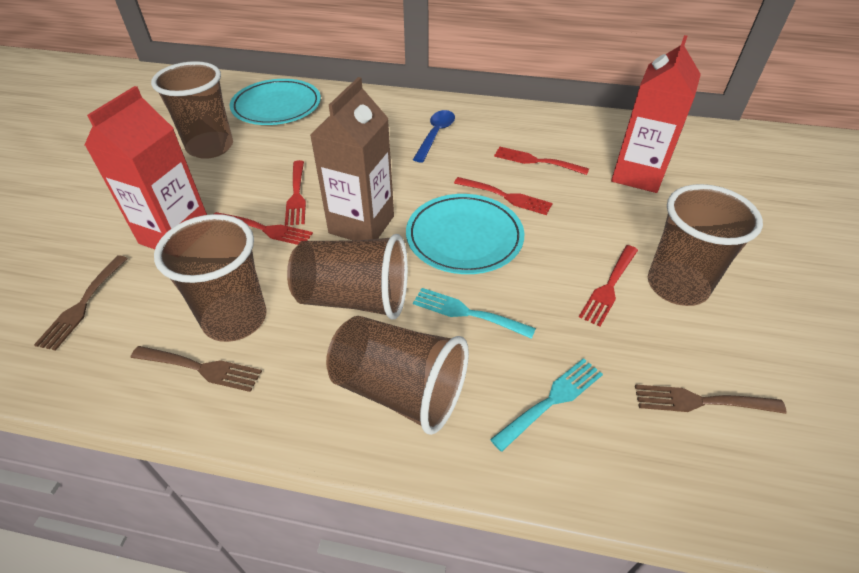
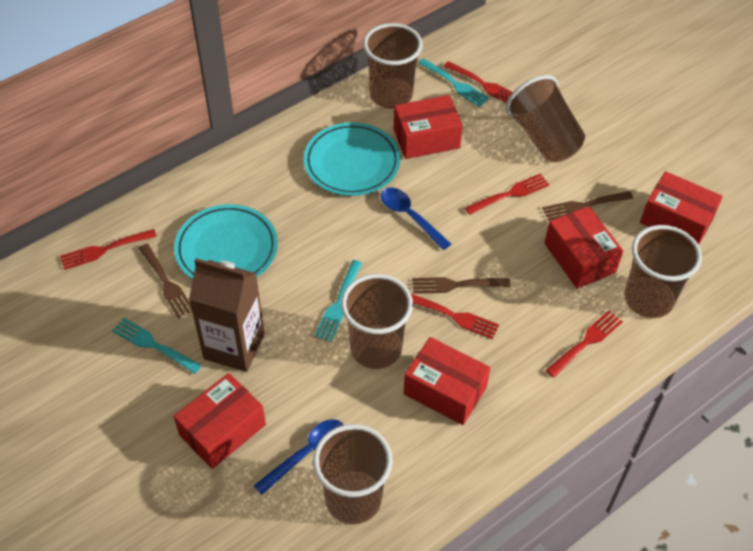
blue spoon: [413,110,455,163] = 1 -> [253,419,343,495] [381,188,451,250] = 2
red box: none = 0 -> [174,373,266,469] [394,95,463,159] [403,337,490,425] [544,206,623,289] [640,171,723,245] = 5
red carton: [85,86,207,249] [611,35,701,193] = 2 -> none = 0
turquoise fork: [413,288,536,339] [490,358,603,452] = 2 -> [112,318,202,374] [314,260,363,342] [418,58,490,107] = 3

